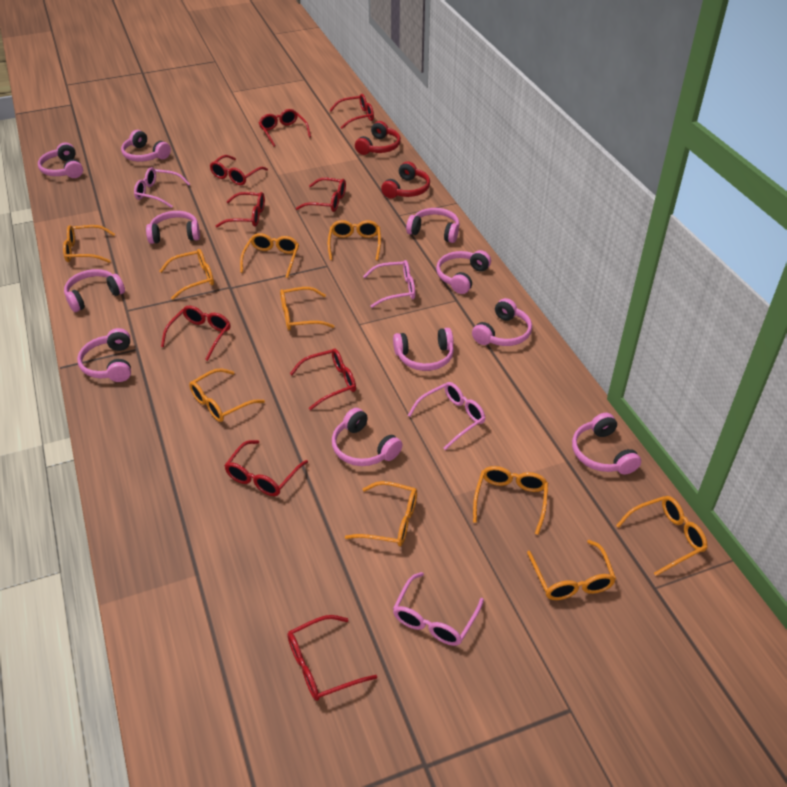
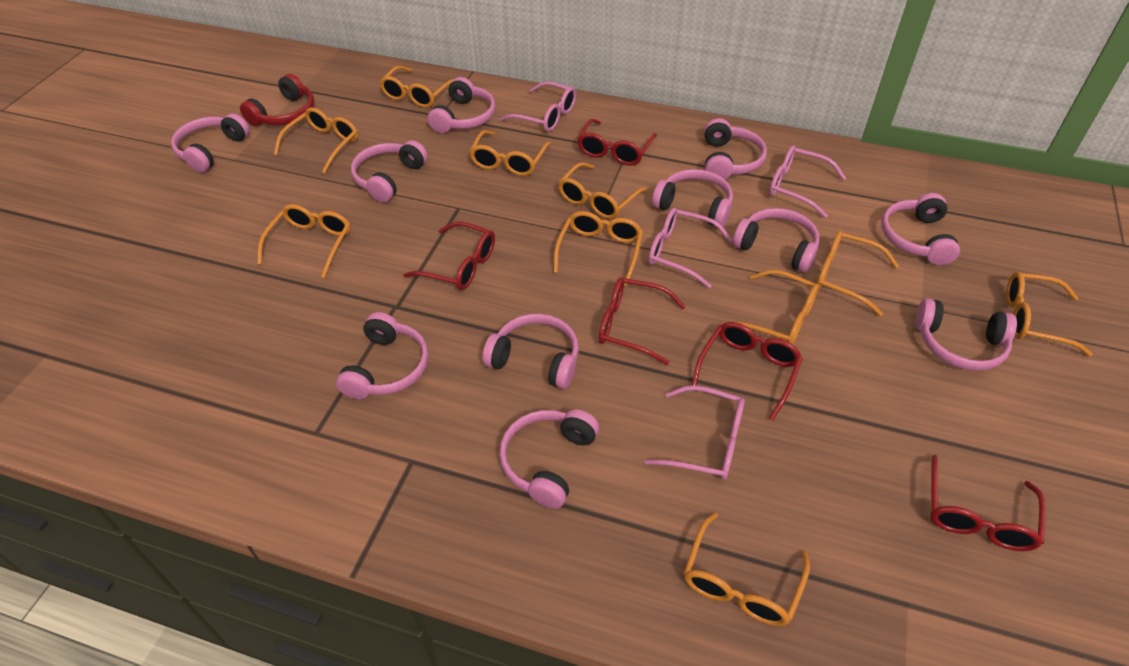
red glasses: [161,305,231,361] [210,155,268,185] [216,192,265,227] [224,440,308,496] [259,109,311,146] [287,615,377,701] [290,348,356,410] [296,178,346,212] [330,94,374,129] = 9 -> [403,221,495,290] [577,119,657,166] [599,277,686,365] [691,322,803,421] [930,454,1046,551] = 5
red headphones: [355,121,401,155] [381,161,430,198] = 2 -> [240,74,315,126] = 1

